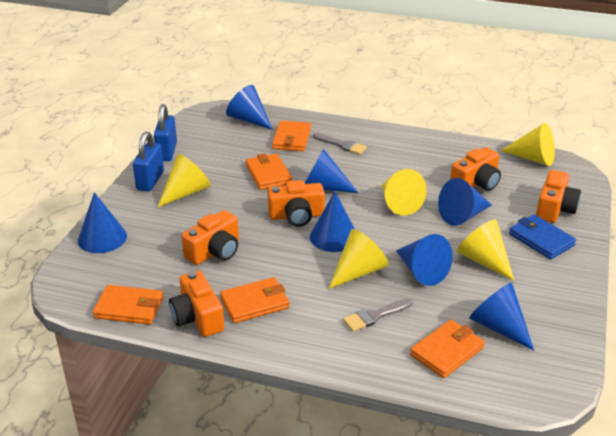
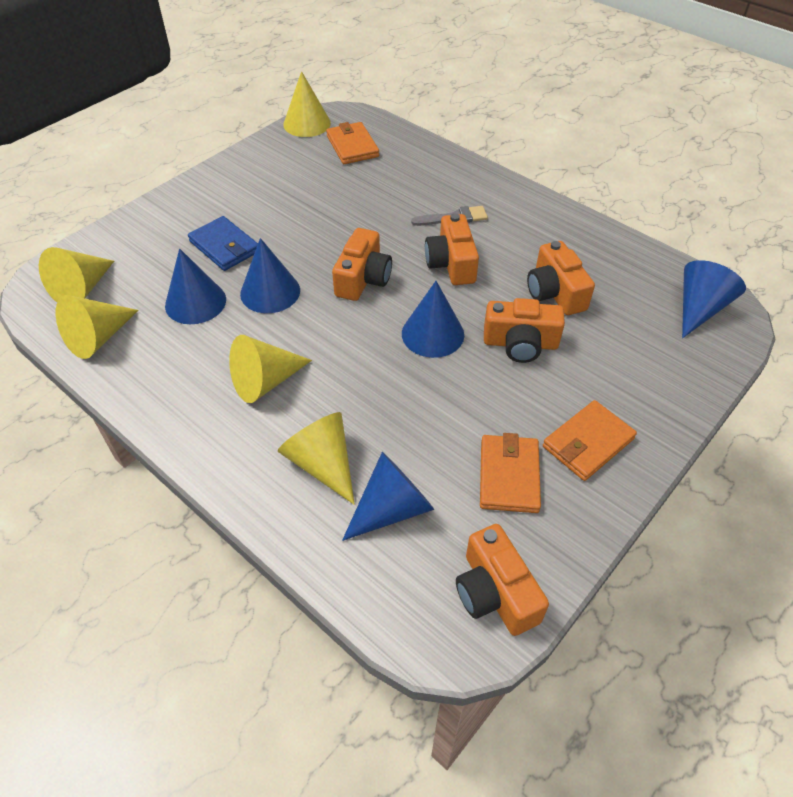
blue cone: [78,192,127,253] [226,85,273,130] [305,148,358,193] [310,192,355,252] [396,234,453,286] [438,178,492,226] [469,283,534,351] = 7 -> [165,249,226,324] [240,238,300,313] [342,452,434,541] [402,281,464,358] [682,260,746,338] = 5
blue padlock: [133,132,164,191] [154,104,177,161] = 2 -> none = 0
grey brush: [313,133,367,155] [343,298,413,332] = 2 -> [411,206,488,226] = 1
orange wallet: [93,285,164,325] [220,277,290,323] [246,153,292,190] [272,121,311,151] [410,320,485,378] = 5 -> [326,122,379,164] [480,433,541,513] [543,400,637,481] = 3

